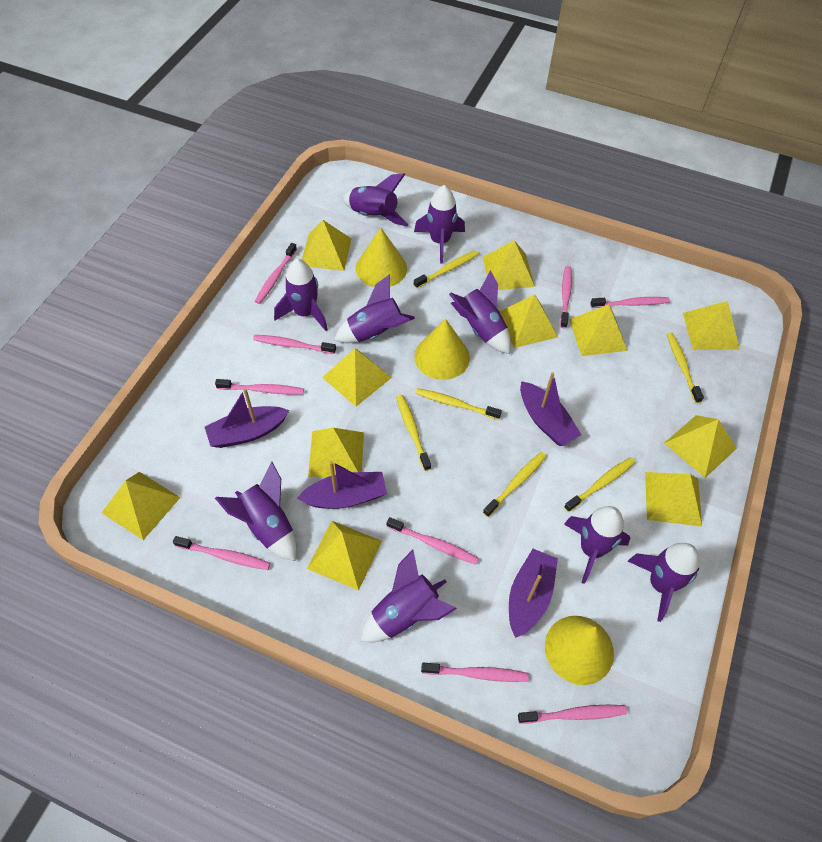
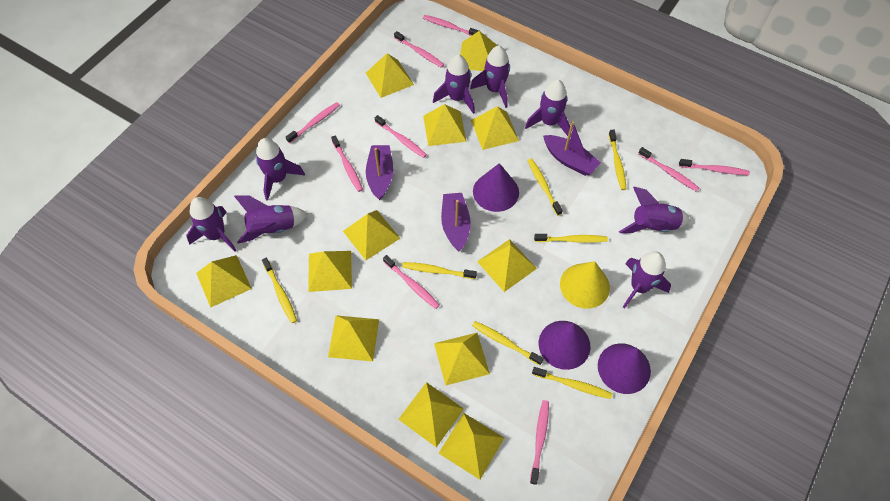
purple boat: [205,388,289,448] [297,461,387,509] [509,549,558,638] [520,373,582,446] = 4 -> [366,145,393,200] [441,193,471,251] [543,121,601,176] = 3
purple cone: none = 0 -> [473,163,519,212] [539,321,591,370] [598,343,651,394] = 3
purple rocket: [215,462,297,561] [274,259,328,331] [334,274,415,343] [342,173,408,226] [360,550,457,642] [414,185,465,264] [449,270,511,354] [564,506,630,584] [628,543,699,622] = 9 -> [186,197,237,252] [234,195,308,244] [256,138,305,201] [433,54,475,114] [470,46,510,108] [525,79,570,136] [619,187,690,233] [623,252,671,309] = 8
yellow cone: [356,228,407,287] [414,319,470,380] [545,616,614,685] = 3 -> [560,261,610,309] = 1
yellow pyramid: [102,472,181,540] [302,220,352,271] [307,521,382,590] [308,428,364,477] [322,349,392,406] [483,240,535,290] [499,294,558,348] [569,305,628,356] [645,472,702,527] [664,415,737,478] [683,301,740,350] = 11 -> [196,255,252,308] [308,251,352,292] [328,315,379,361] [343,210,400,260] [366,53,414,98] [398,382,464,447] [423,104,466,146] [434,333,490,385] [439,413,504,480] [460,31,497,71] [471,106,519,150] [477,239,537,292] = 12
yellow toothbrush: [396,395,431,471] [413,250,479,288] [416,388,502,420] [483,452,547,517] [564,457,635,512] [667,333,704,403] = 6 -> [262,258,297,323] [402,262,477,279] [472,321,544,365] [527,159,563,216] [532,367,612,399] [534,234,608,243] [609,130,626,190] = 7

